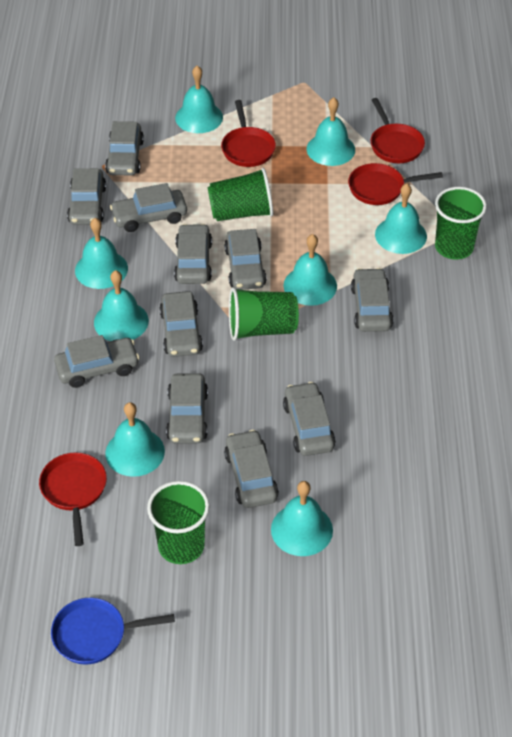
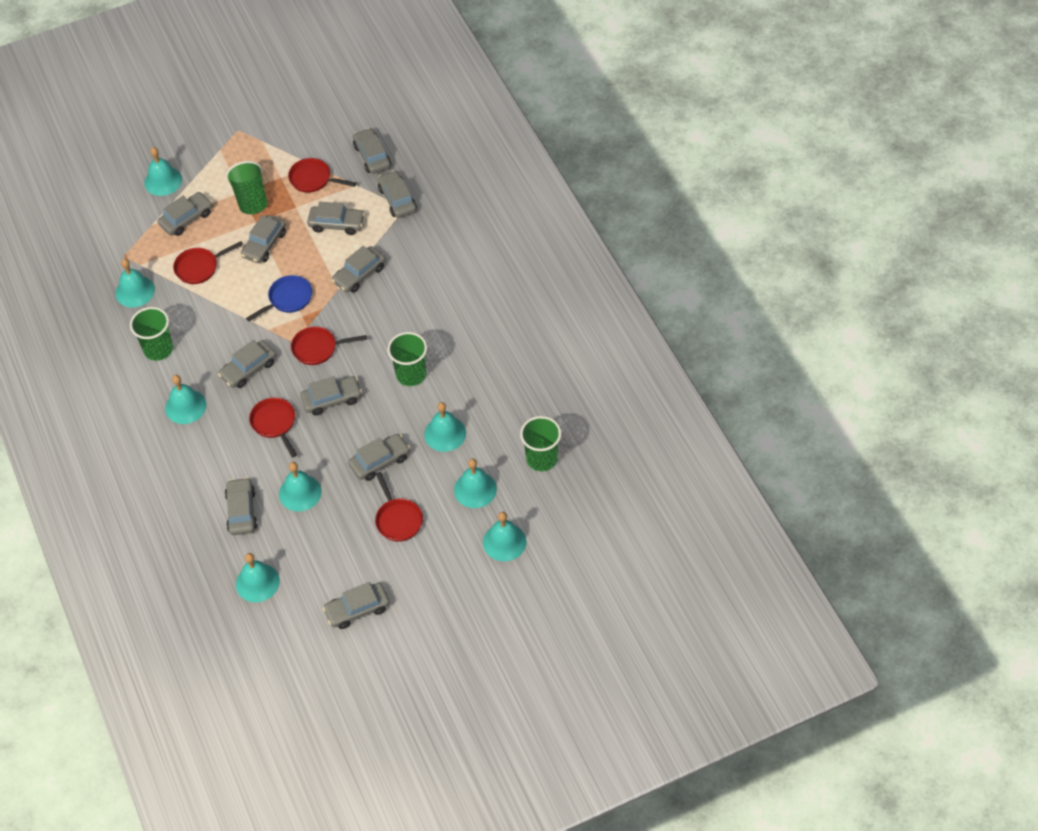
red pan: [39,453,107,546] [221,100,276,167] [348,163,443,205] [371,98,425,163] = 4 -> [173,241,243,284] [249,397,297,458] [288,158,356,193] [291,327,367,365] [375,472,423,542] = 5

